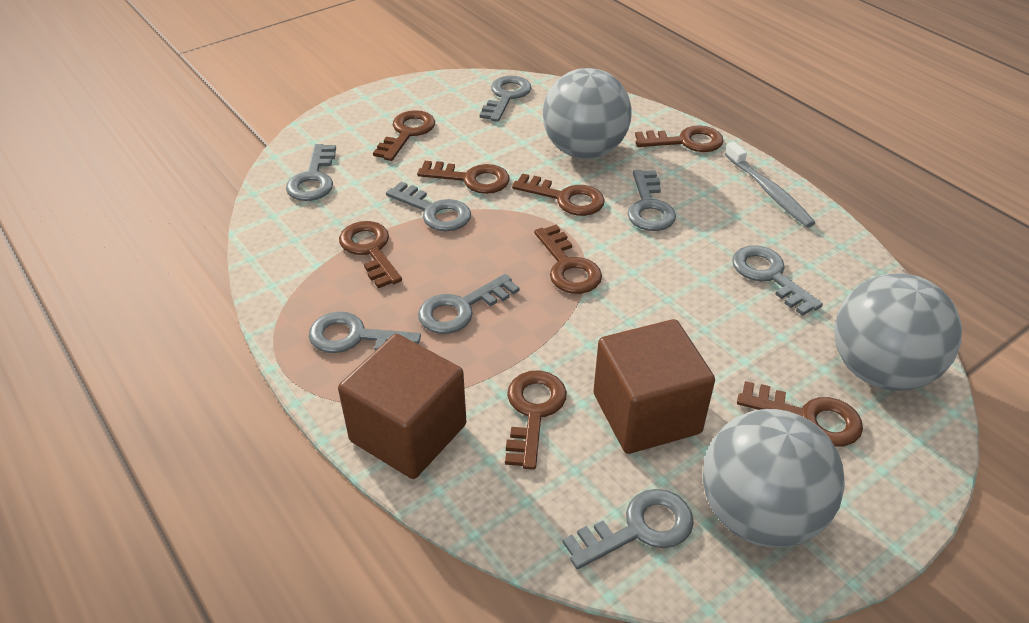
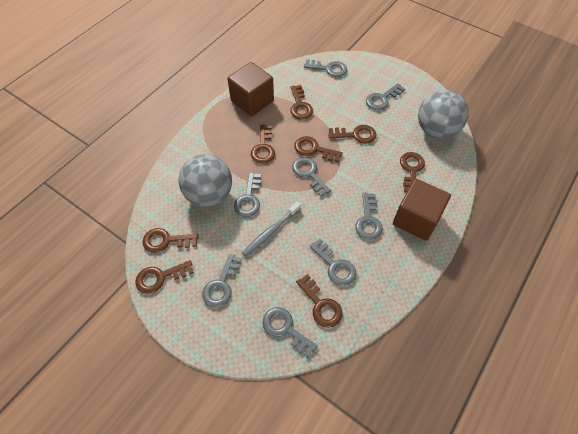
grey ball: [543,68,632,159] [703,409,845,547] [834,273,962,391] = 3 -> [178,154,232,207] [418,90,469,139] = 2

